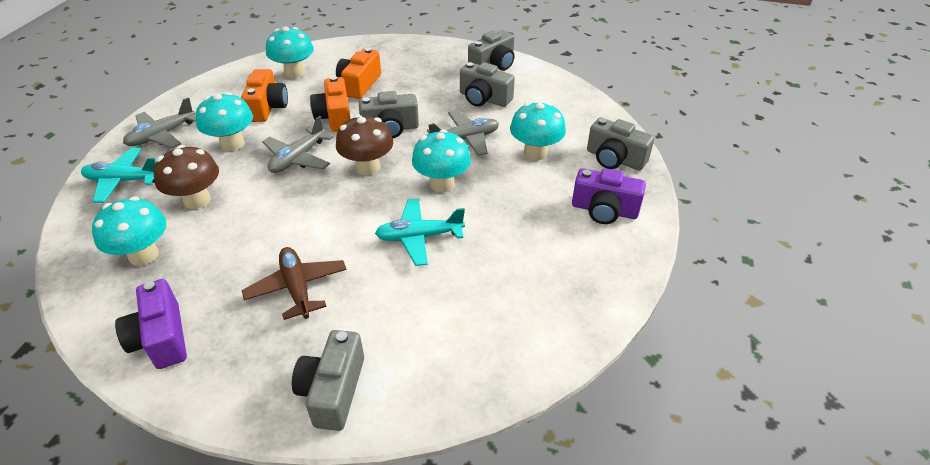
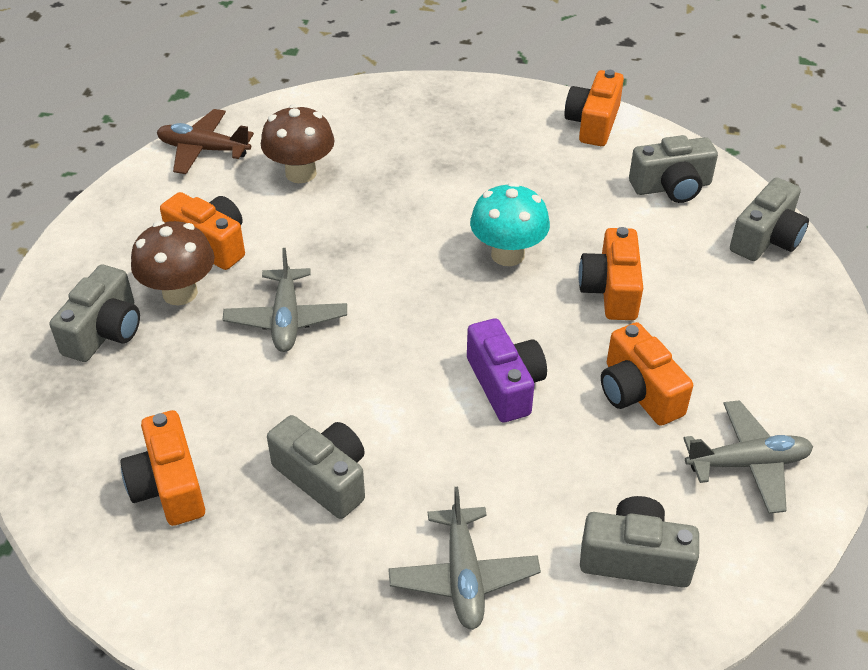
orange camera: [241,69,288,122] [310,76,350,132] [336,48,381,99] = 3 -> [120,410,205,526] [160,192,245,270] [564,70,624,146] [578,227,643,320] [601,322,693,426] = 5
purple camera: [115,279,187,369] [572,168,646,224] = 2 -> [467,318,547,422] = 1
turquoise mushroom: [92,196,166,266] [196,92,253,151] [266,27,314,78] [412,129,471,192] [510,102,566,161] = 5 -> [470,182,550,266] = 1
turquoise plane: [81,148,156,203] [375,198,465,266] = 2 -> none = 0

